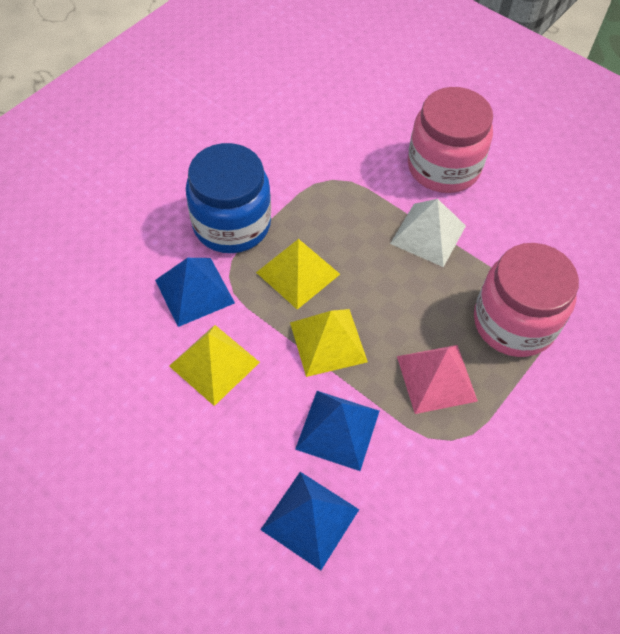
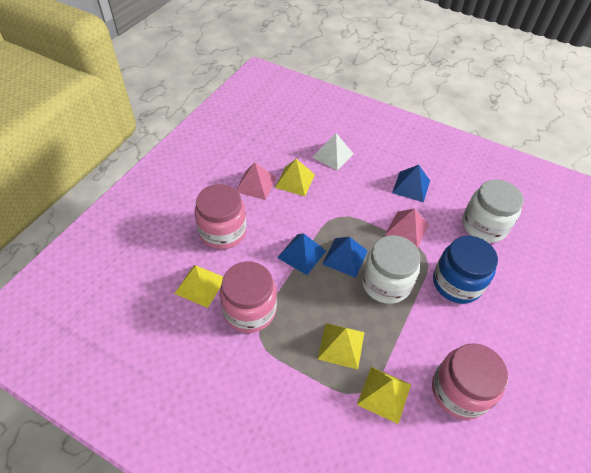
pink jar: [408,87,493,193] [474,243,579,357] = 2 -> [195,184,247,249] [220,262,277,333] [432,343,508,420] = 3
pink pyramid: [397,345,478,414] = 1 -> [236,162,276,200] [385,208,429,248] = 2
white jar: none = 0 -> [362,235,420,304] [462,179,524,243] = 2
yellow pyramid: [169,325,260,406] [256,239,340,310] [290,309,368,377] = 3 -> [174,265,223,308] [275,159,315,196] [317,323,365,369] [357,367,411,424] = 4

